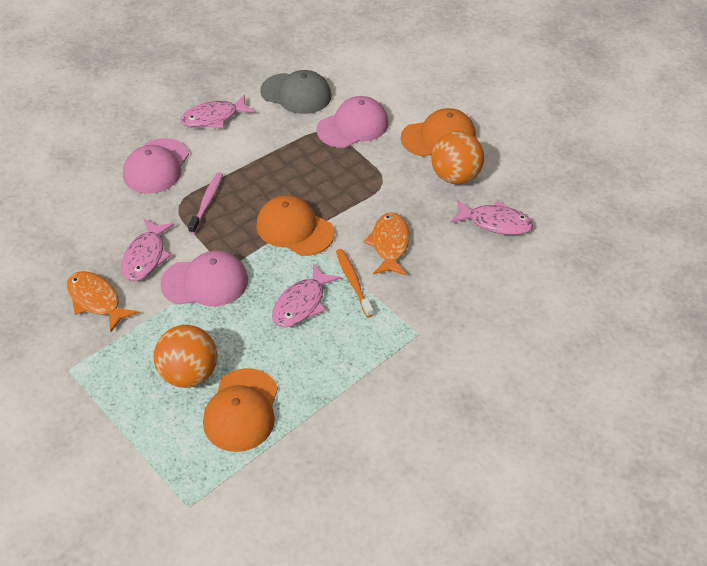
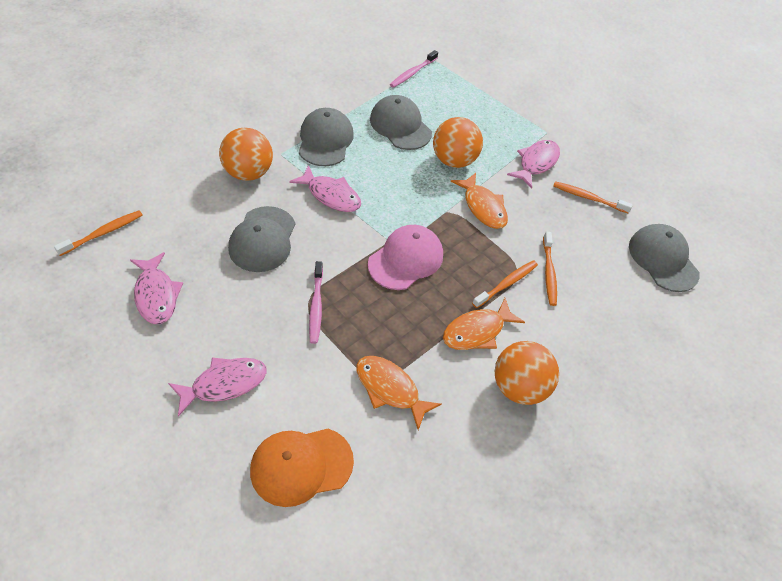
grey cap: [260,70,331,114] = 1 -> [228,206,295,272] [299,108,354,166] [370,95,432,150] [629,224,700,292] = 4
orange ball: [154,325,217,388] [431,131,484,184] = 2 -> [219,127,273,181] [433,117,483,168] [495,341,559,405] = 3
orange cap: [203,368,278,452] [256,195,335,256] [401,108,476,157] = 3 -> [250,429,354,507] = 1
orange fish: [67,271,139,332] [364,212,410,276] = 2 -> [356,356,442,430] [443,298,525,350] [451,173,508,229] = 3
orange toothbrush: [336,249,374,317] = 1 -> [54,210,142,256] [472,260,538,308] [543,232,557,306] [553,181,633,213] = 4
pink cap: [123,138,189,194] [160,251,248,307] [316,96,389,148] = 3 -> [368,225,443,290] = 1
pink toothbrush: [188,172,223,234] = 1 -> [309,261,323,344] [390,50,438,88] = 2

